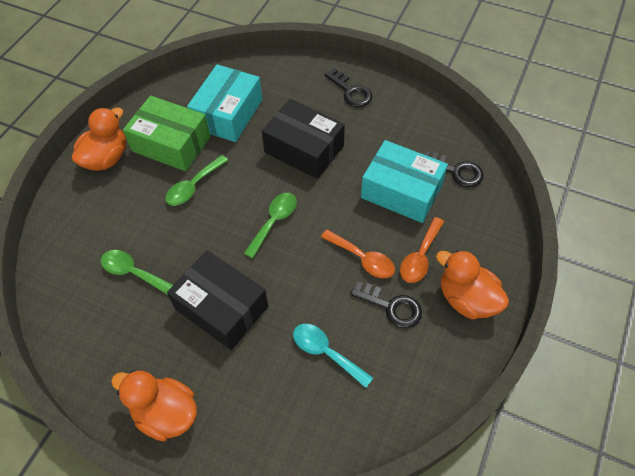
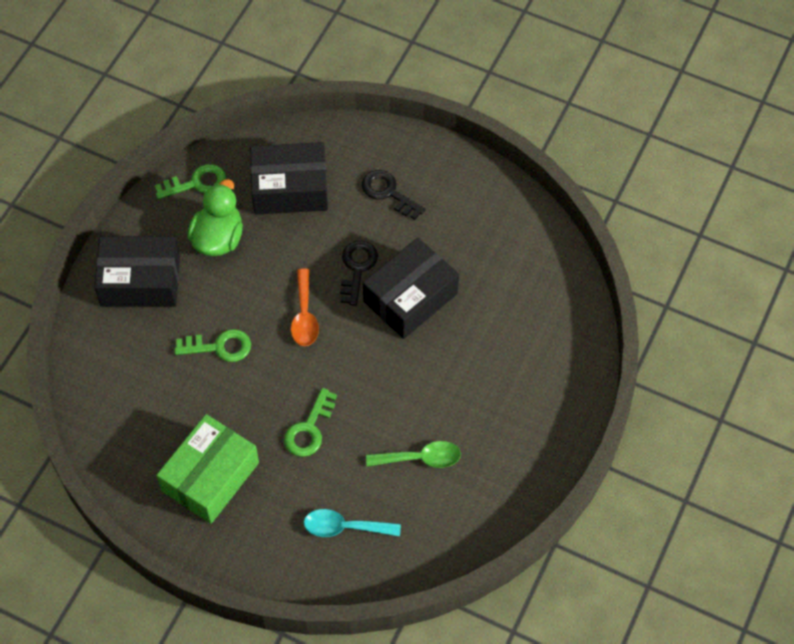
black box: [167,250,268,350] [262,99,345,179] = 2 -> [94,236,180,307] [250,142,328,215] [363,238,459,339] = 3
black key: [325,68,373,107] [350,282,422,328] [424,151,484,187] = 3 -> [340,241,378,306] [362,170,426,220] = 2
green duck: none = 0 -> [187,179,243,256] = 1
green key: none = 0 -> [155,164,226,199] [175,329,251,362] [284,388,337,457] = 3
green spoon: [101,250,173,295] [165,155,228,206] [243,193,297,259] = 3 -> [366,441,461,468] = 1
orange duck: [72,108,126,171] [111,370,197,441] [436,250,509,319] = 3 -> none = 0
orange spoon: [321,230,395,278] [400,217,444,283] = 2 -> [291,269,319,346] = 1
turquoise box: [187,64,262,142] [361,140,448,223] = 2 -> none = 0

